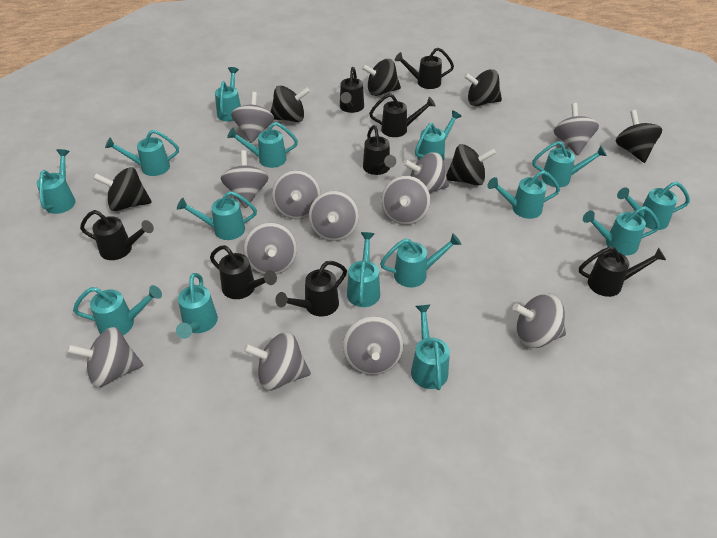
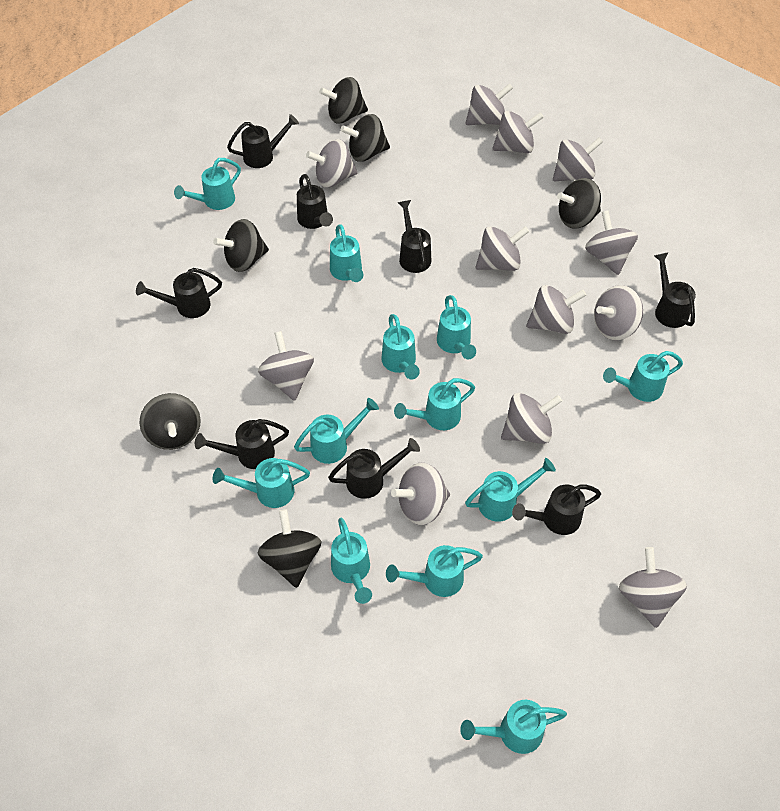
turquoise watering can: [37,149,75,214] [73,285,162,335] [105,130,179,176] [176,273,218,339] [177,191,257,240] [215,67,241,121] [227,122,298,168] [347,232,380,307] [380,233,461,288] [411,304,450,390] [415,110,462,160] [487,170,560,219] [532,141,607,187] [583,206,660,256] [617,182,690,230] = 15 -> [174,158,241,210] [212,458,310,508] [294,398,379,464] [330,224,363,282] [331,518,372,604] [381,314,420,380] [386,545,483,597] [394,378,475,430] [437,295,476,359] [460,700,567,754] [465,458,556,522] [603,351,683,402] = 12

